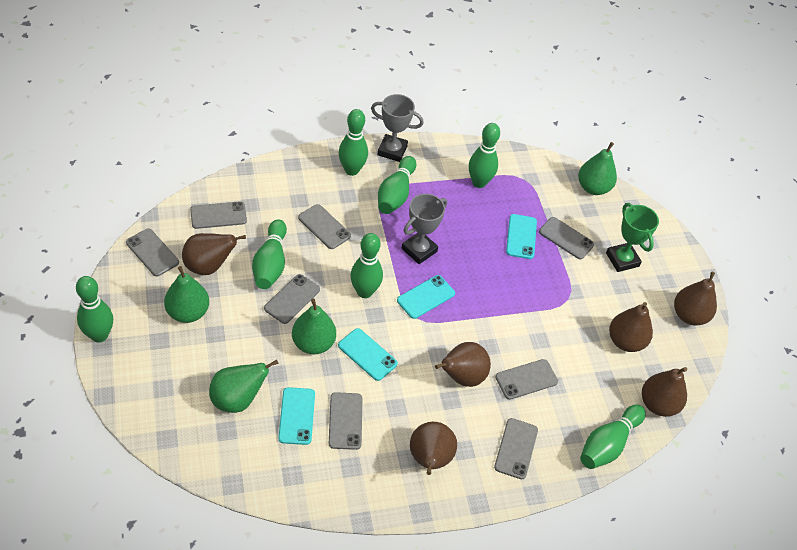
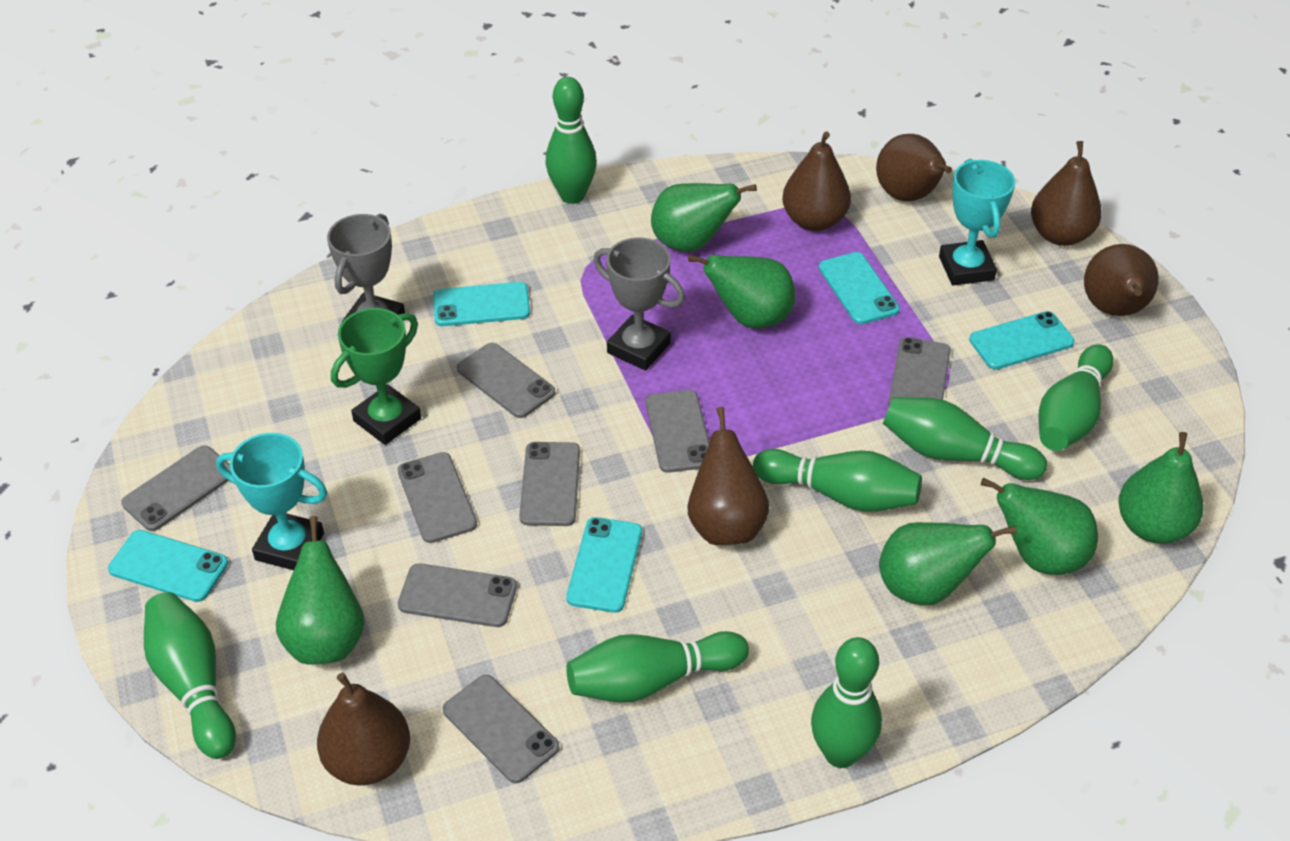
green pear: [164,266,209,323] [209,360,279,413] [292,299,336,354] [578,142,617,195] = 4 -> [276,516,364,664] [651,183,757,252] [688,255,795,328] [879,522,1017,605] [981,478,1098,575] [1118,432,1204,544] = 6
turquoise phone: [278,387,315,445] [338,328,398,381] [397,275,455,319] [506,214,537,259] = 4 -> [108,530,228,602] [433,282,530,326] [566,517,642,613] [819,252,900,324] [969,311,1074,370] = 5
turquoise trophy: none = 0 -> [216,433,327,570] [939,159,1015,286] = 2

